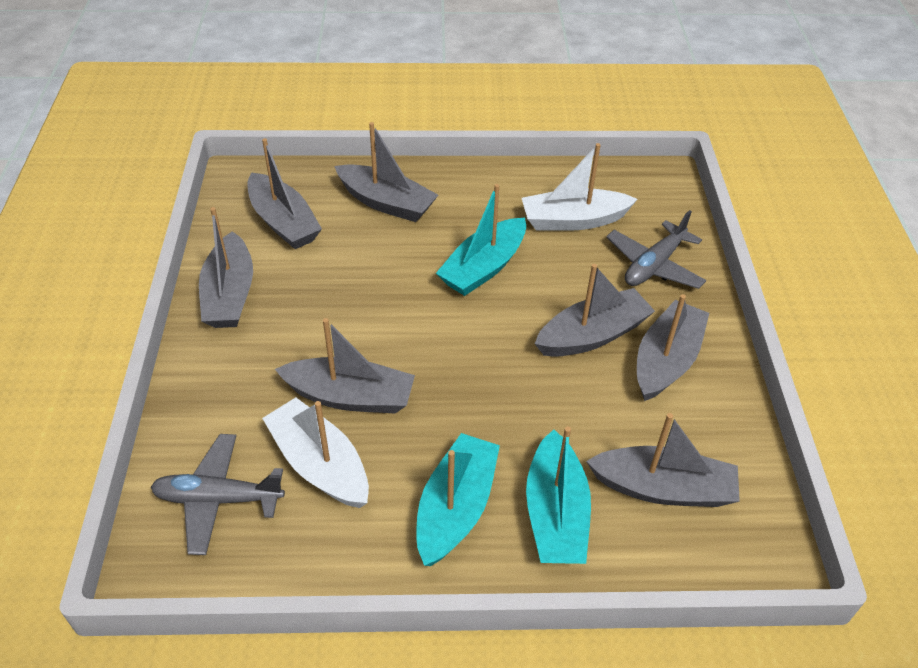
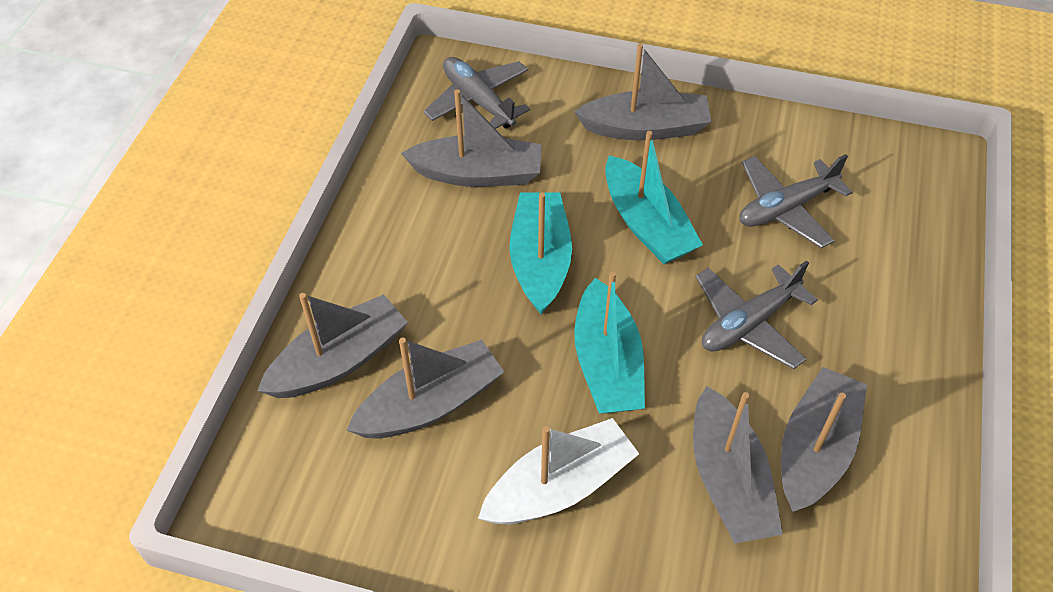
grey boat: [199,207,253,328] [247,138,322,249] [275,318,415,413] [335,122,438,222] [535,264,655,357] [586,413,740,507] [637,294,709,401] = 7 -> [257,293,408,398] [347,338,504,438] [401,89,542,187] [574,44,712,140] [693,386,783,544] [781,367,867,512] = 6
grey plane: [151,434,285,555] [606,210,706,289] = 2 -> [424,57,530,129] [696,261,818,369] [739,154,853,248] = 3
white boat: [262,397,369,508] [522,143,637,231] = 2 -> [478,418,639,524] = 1

